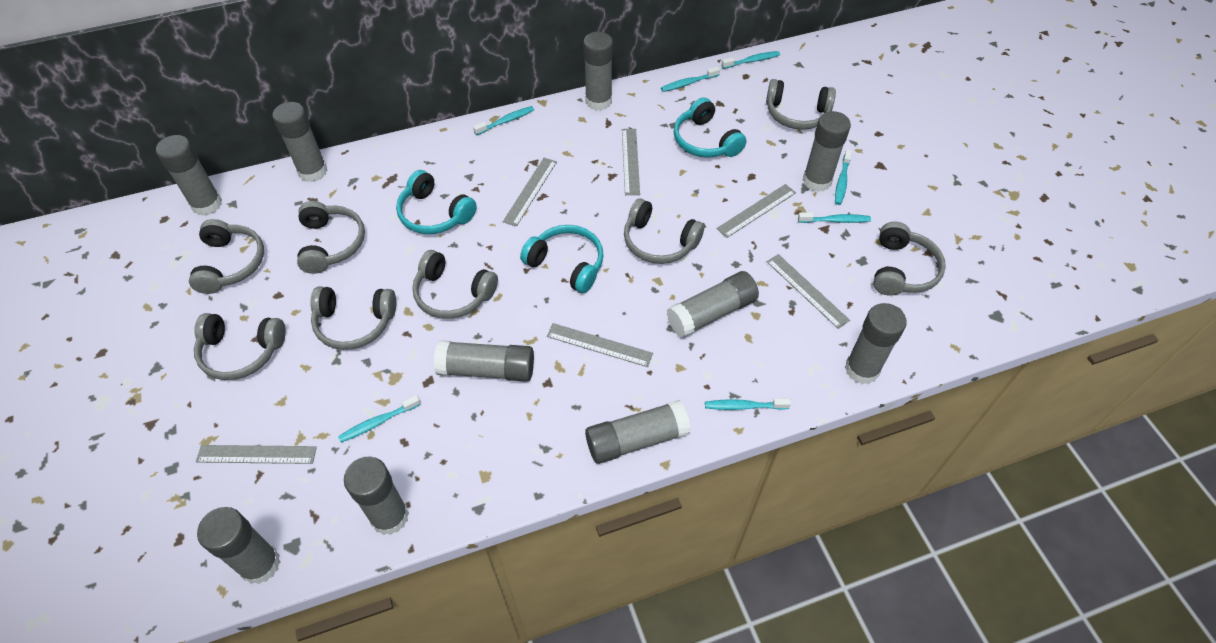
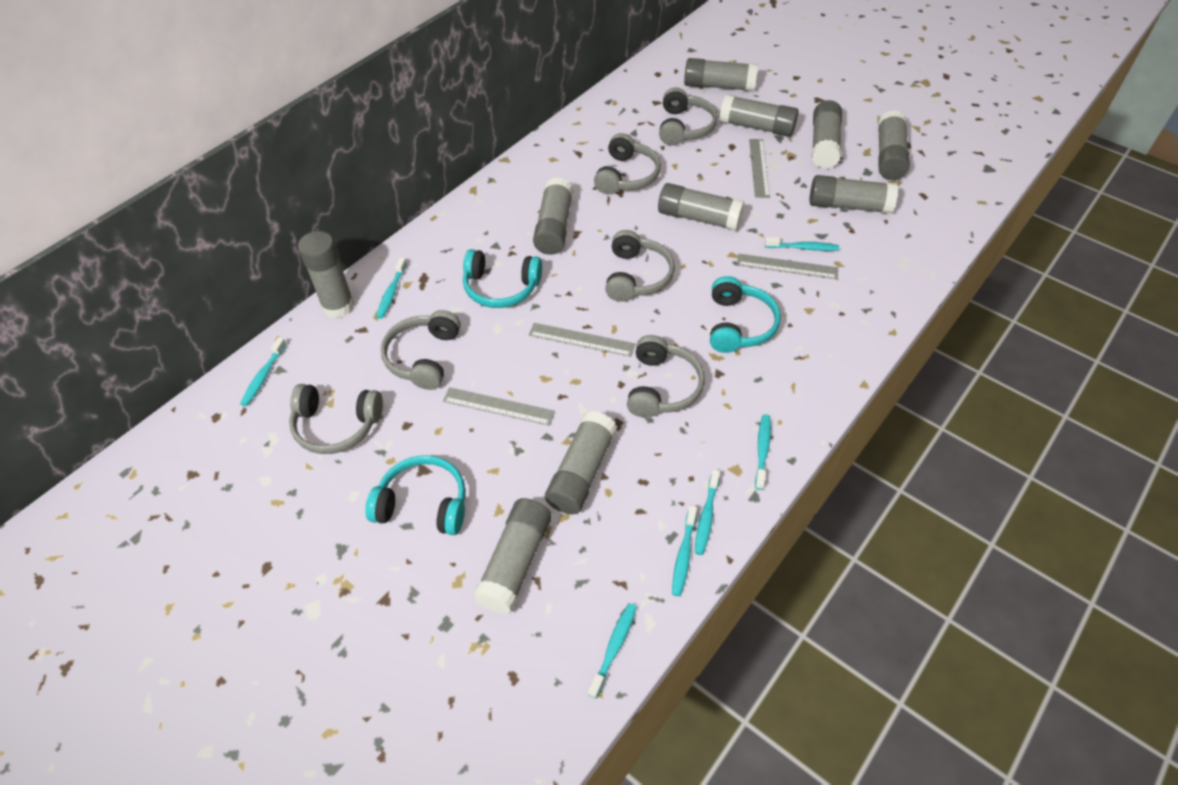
grey headphones: [189,219,264,294] [194,313,286,380] [297,201,365,274] [310,287,396,350] [412,250,498,319] [624,198,704,264] [766,79,836,130] [873,222,946,296] = 8 -> [289,384,383,454] [381,310,461,390] [594,133,661,195] [606,230,675,302] [627,335,705,418] [659,87,718,145] = 6
grey ruler: [196,445,317,464] [503,158,557,227] [547,323,653,367] [622,129,640,195] [716,184,796,238] [767,254,850,329] = 6 -> [443,387,555,426] [529,323,635,357] [737,254,838,279] [749,139,770,198] = 4

